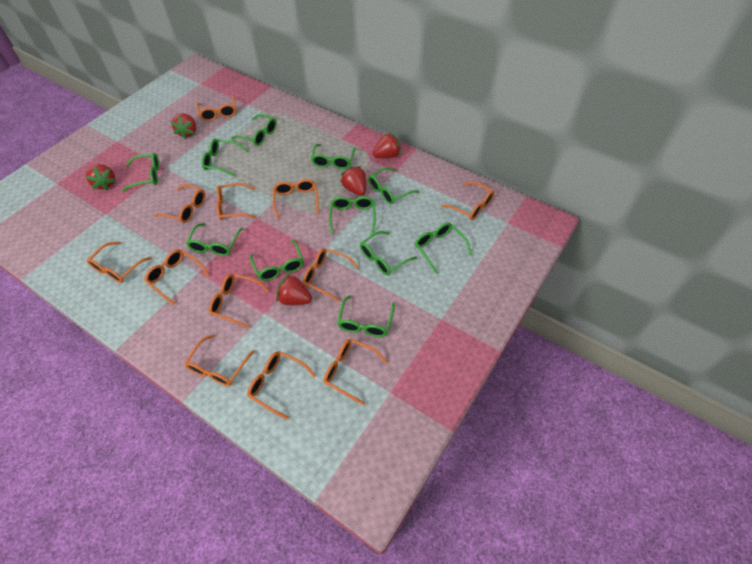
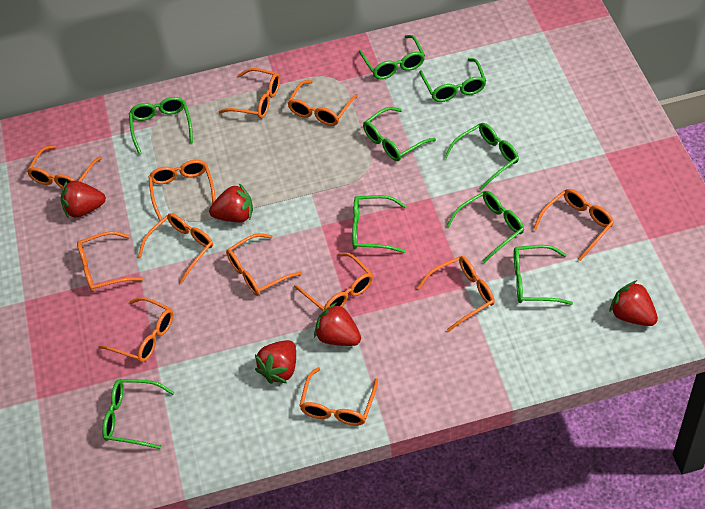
green glasses: [122,153,160,192] [186,223,243,256] [202,139,248,177] [231,114,277,146] [250,241,304,281] [311,144,356,169] [329,196,376,235] [337,295,395,337] [360,231,417,275] [368,167,420,205] [415,222,472,274] = 11 -> [102,379,175,449] [129,97,193,154] [352,195,406,253] [359,35,425,79] [363,107,436,161] [419,58,486,102] [444,123,519,190] [446,191,524,263] [514,245,573,305] = 9

